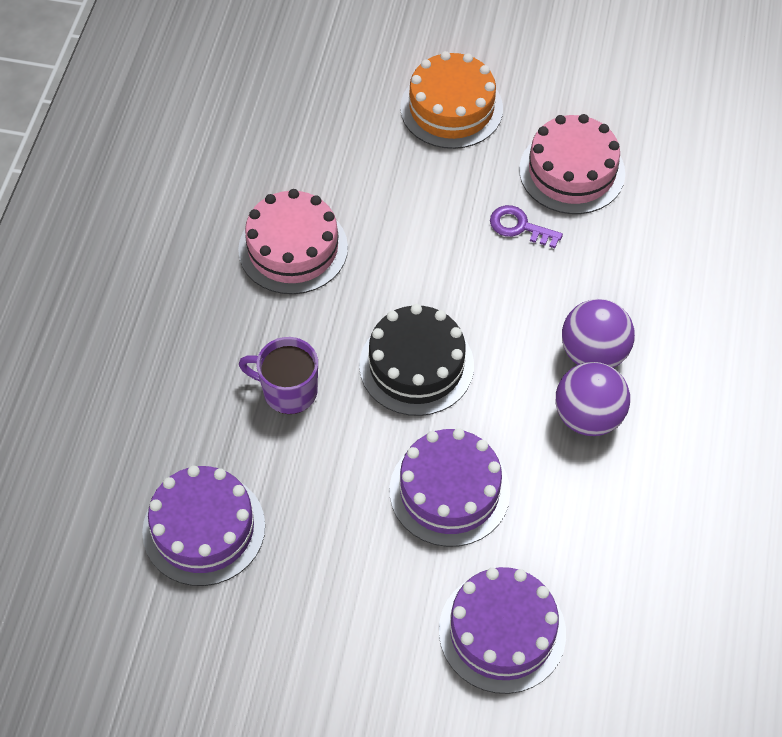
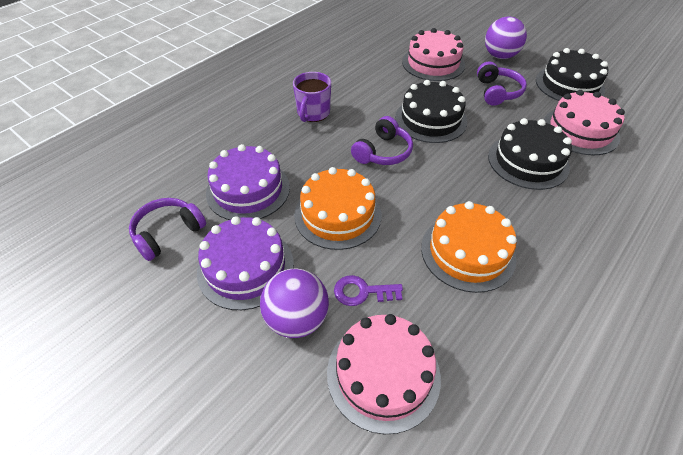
black cake: [359,304,474,416] = 1 -> [395,80,467,143] [488,118,572,190] [536,48,608,101] = 3
orange cake: [400,51,503,149] = 1 -> [294,167,382,250] [421,201,517,293] = 2
pink cake: [238,189,348,294] [519,114,625,214] = 2 -> [327,314,441,434] [402,28,465,81] [544,90,625,155] = 3
purple cake: [142,466,265,586] [390,428,510,547] [439,567,566,694] = 3 -> [197,216,294,310] [206,144,290,220] = 2
purple headphones: none = 0 -> [129,198,206,261] [351,116,413,165] [477,61,527,106] = 3

